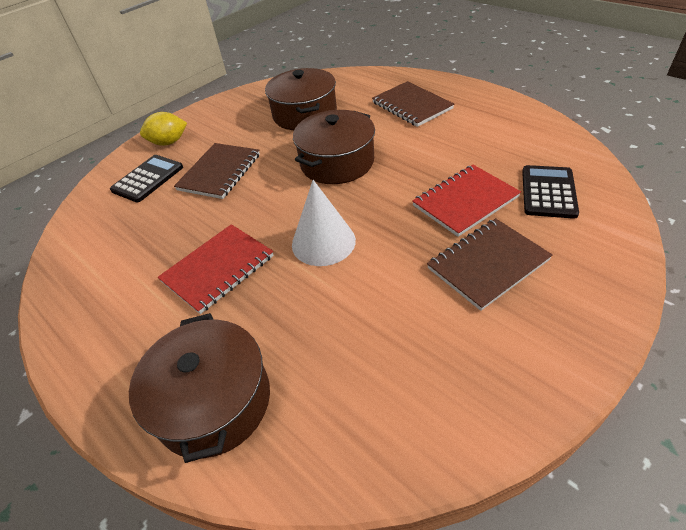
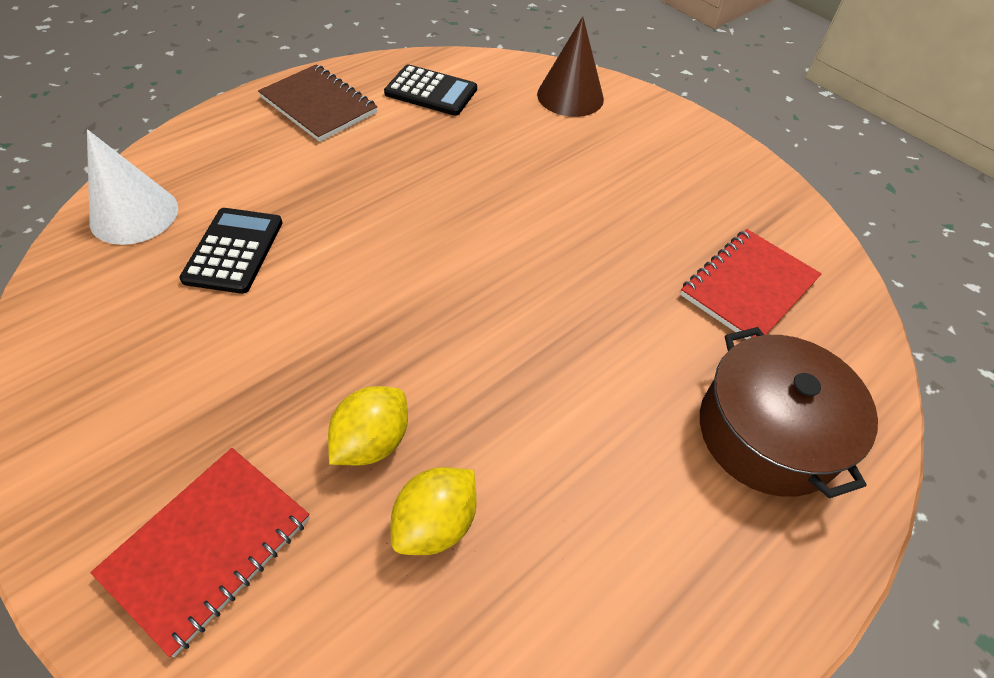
brown cone: none = 0 -> [537,16,604,117] = 1
brown notebook: [174,143,260,199] [372,81,454,127] [427,218,553,311] = 3 -> [258,64,377,142] = 1
brown pot: [129,313,270,463] [265,68,337,130] [293,110,375,184] = 3 -> [700,327,878,498] = 1
yellow lemon: [140,112,187,146] = 1 -> [328,386,408,465] [391,467,477,555] = 2

